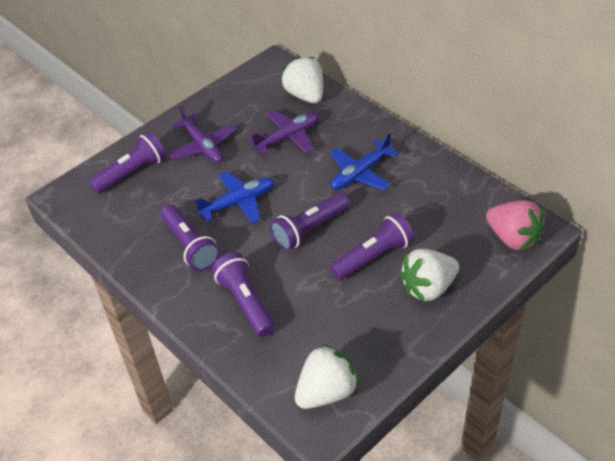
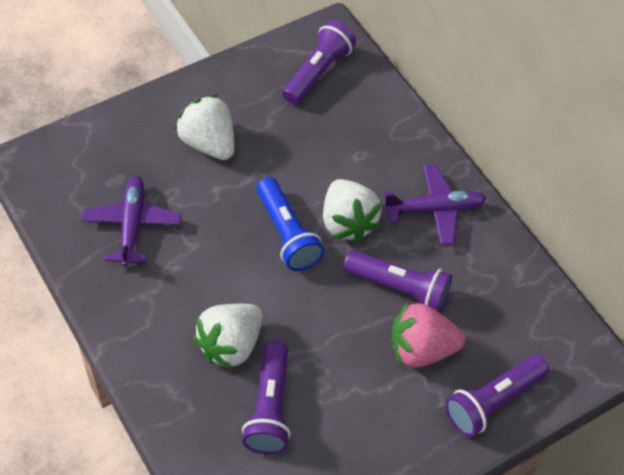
blue flashlight: none = 0 -> [256,177,324,271] = 1
blue plane: [194,171,274,223] [330,133,399,190] = 2 -> none = 0
purple flashlight: [89,132,166,194] [160,205,220,271] [212,252,275,337] [270,193,349,251] [330,213,414,280] = 5 -> [242,340,291,454] [282,20,356,105] [344,250,452,313] [445,355,549,437] = 4

